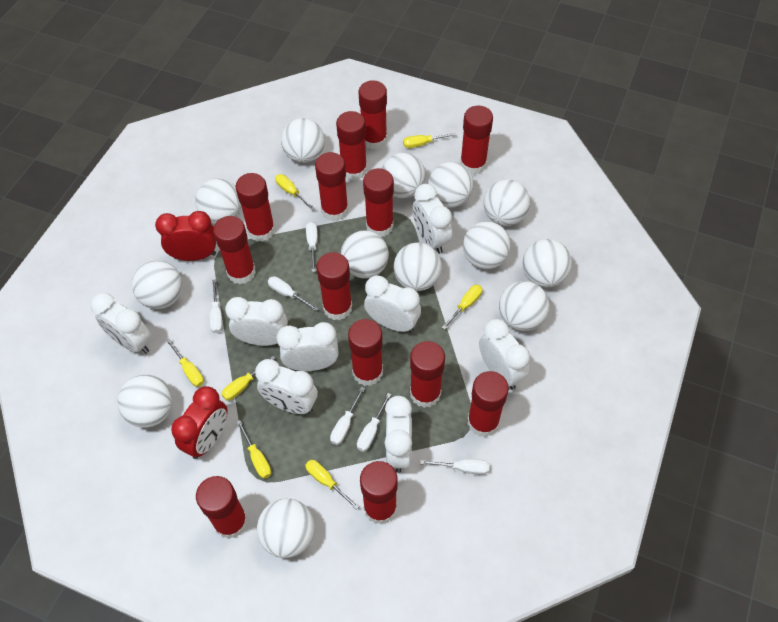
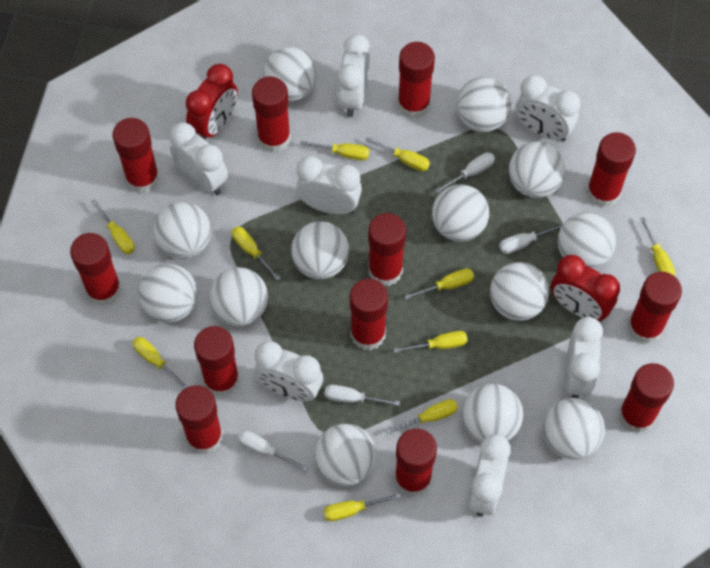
red glue stick: [196,476,248,539] [213,216,256,284] [236,173,275,242] [315,152,348,221] [317,252,352,320] [336,111,367,180] [348,319,383,386] [358,80,387,150] [360,461,398,525] [363,168,394,237] [410,341,445,408] [460,106,493,175] [468,371,509,437] = 13 -> [70,233,121,306] [113,118,160,193] [175,385,223,454] [194,326,240,397] [252,76,291,153] [350,279,388,350] [368,213,406,286] [395,429,437,497] [398,42,435,119] [586,132,636,208] [619,363,674,433] [628,272,682,344] = 12
white clock: [91,293,151,354] [225,297,288,346] [255,359,318,414] [277,322,339,371] [364,275,421,332] [385,396,412,473] [413,184,452,254] [479,319,530,389] = 8 -> [169,122,228,195] [254,341,323,402] [296,156,362,214] [337,34,370,117] [469,434,511,517] [515,75,580,142] [564,317,603,398] = 7
white screwdriver: [210,279,223,333] [268,276,318,311] [306,222,318,272] [330,387,365,445] [357,393,391,452] [420,459,489,475] = 6 -> [238,430,308,472] [324,385,400,406] [435,152,495,193] [499,223,564,254] = 4
yellow screwdriver: [166,339,204,387] [222,356,275,400] [236,420,271,479] [275,174,315,210] [305,460,359,510] [403,133,457,148] [442,285,482,330] = 7 -> [91,199,135,254] [132,337,188,389] [232,227,281,281] [300,141,370,160] [323,493,401,521] [365,137,430,171] [386,399,458,435] [393,331,468,353] [404,268,474,300] [640,217,675,276] = 10

